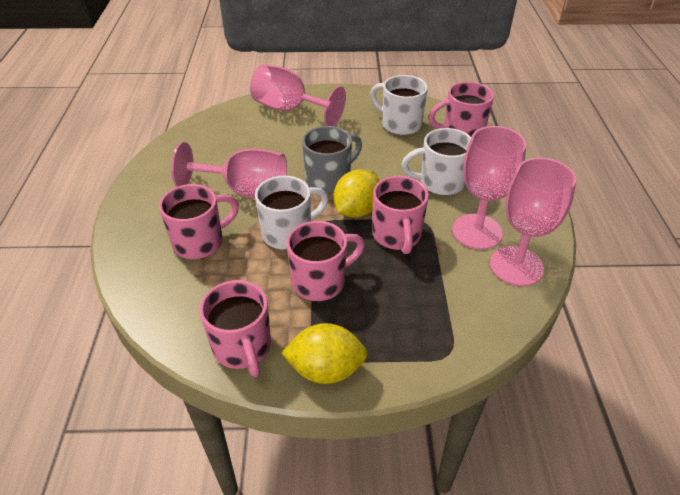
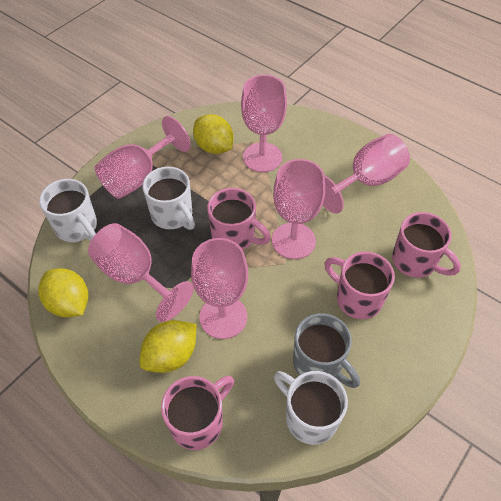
pink goblet: [171,142,287,199] [250,64,346,126] [452,126,526,250] [490,157,576,286] = 4 -> [88,223,194,322] [95,116,191,199] [191,238,248,339] [241,75,287,172] [272,159,325,259] [323,134,410,214] = 6
pink mug: [159,184,239,259] [200,280,271,377] [286,221,365,301] [372,176,429,254] [428,82,494,137] = 5 -> [161,376,234,450] [207,188,271,250] [324,252,395,319] [392,212,461,278] = 4
yellow lemon: [281,323,368,384] [334,169,380,218] = 2 -> [38,268,88,317] [140,320,197,373] [193,114,233,154] = 3

